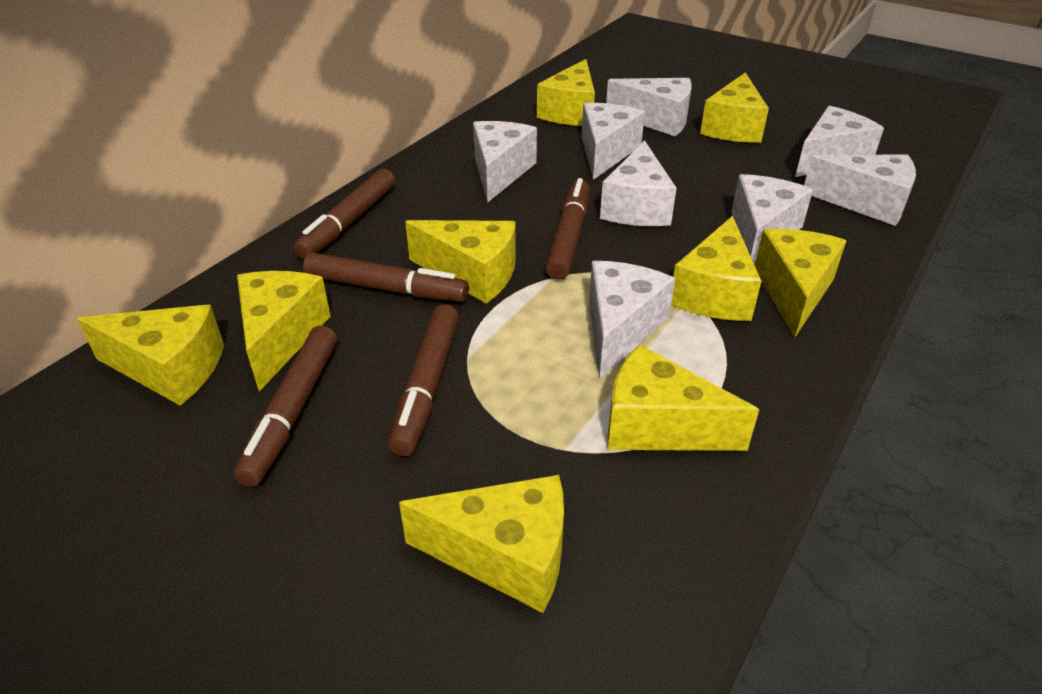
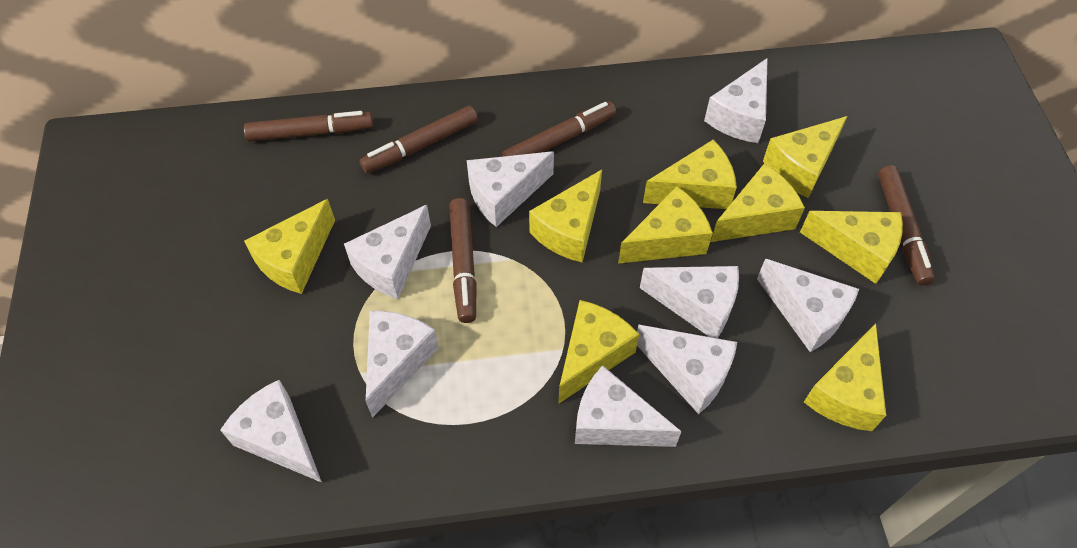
white cheese: [473,121,537,203] [581,103,645,180] [589,261,675,379] [600,140,676,226] [606,78,692,136] [731,174,813,264] [795,106,884,177] [804,154,916,226] = 8 -> [220,380,322,483] [344,205,431,299] [366,311,439,418] [467,151,554,227] [575,365,682,447] [637,325,737,414] [640,266,739,338] [704,58,768,143] [757,259,859,352] = 9

